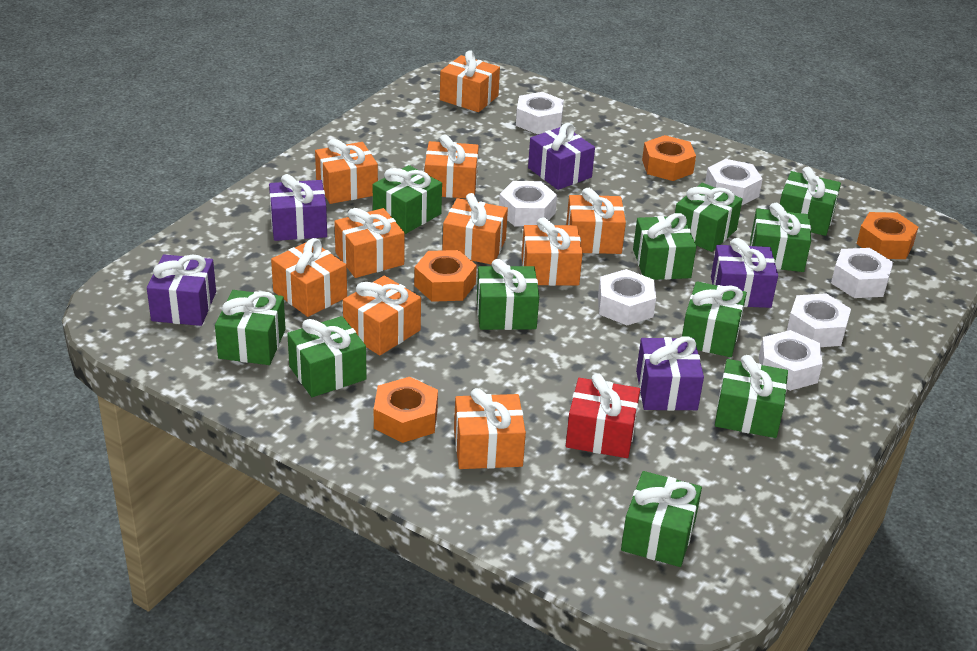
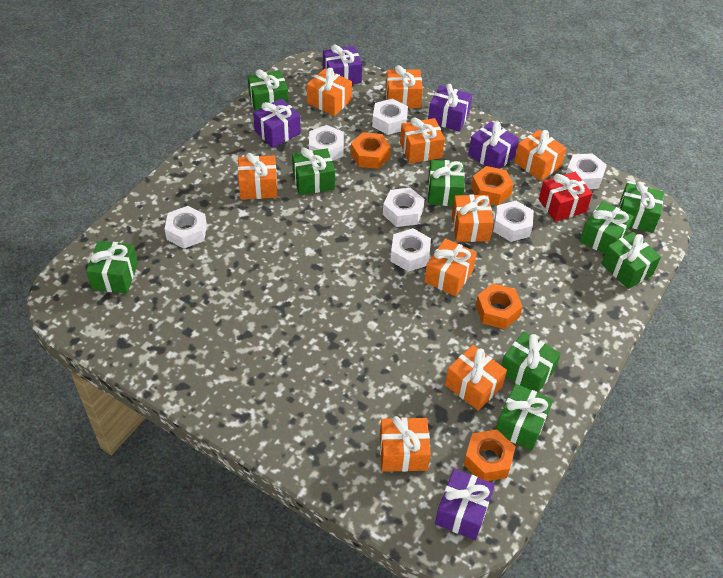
green gift: [215,290,286,365] [287,316,367,397] [373,165,442,234] [477,259,539,330] [621,471,702,567] [633,213,697,280] [675,183,743,252] [682,281,747,357] [715,355,788,438] [750,203,811,272] [780,167,841,236] = 11 -> [86,241,138,293] [247,69,289,111] [292,148,335,195] [428,160,465,206] [495,384,553,451] [501,332,561,393] [580,201,634,254] [601,232,661,289] [619,182,664,233] = 9
orange gift: [271,238,347,317] [315,139,378,204] [334,208,405,278] [343,276,421,356] [425,134,479,198] [440,50,500,112] [442,193,508,265] [454,388,526,469] [521,217,583,286] [566,188,626,254] = 10 -> [238,153,278,199] [307,68,352,116] [380,416,431,472] [386,65,423,108] [400,118,445,163] [424,238,477,296] [445,345,507,411] [452,195,494,242] [514,130,566,181] = 9

